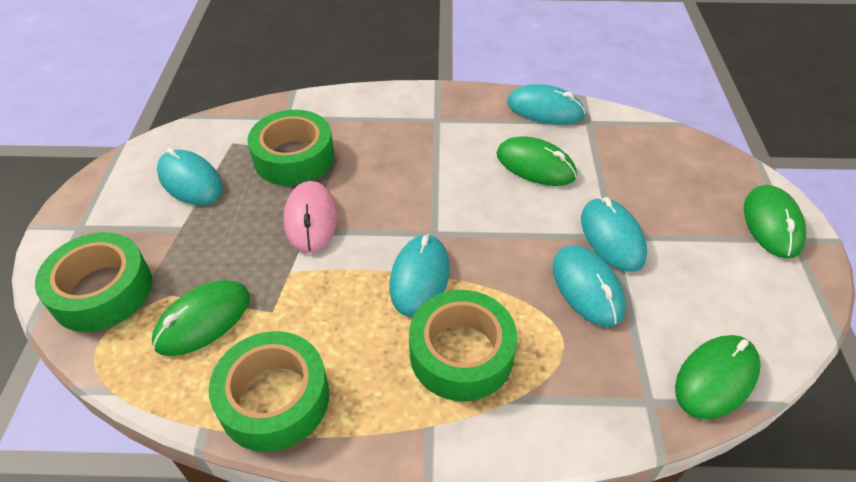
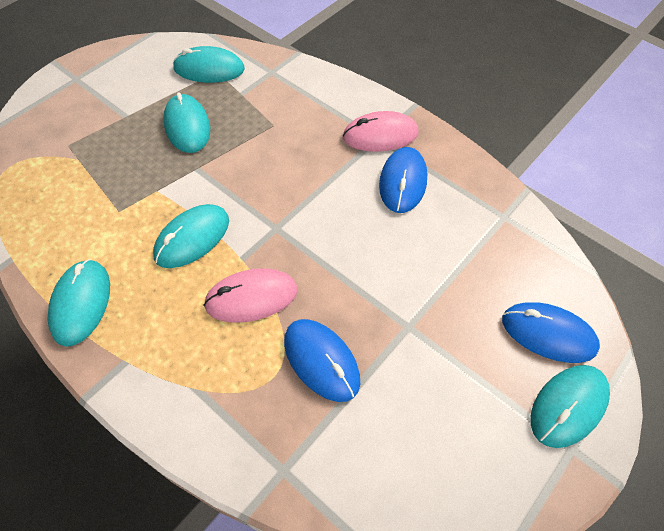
blue mouse: none = 0 -> [284,319,360,402] [379,147,427,213] [502,302,600,363] = 3
green mouse: [152,280,250,356] [496,136,577,186] [675,335,761,419] [744,185,806,258] = 4 -> none = 0
green tape: [35,232,152,332] [209,331,329,452] [247,110,334,186] [409,290,518,401] = 4 -> none = 0
pink mouse: [284,181,338,253] = 1 -> [204,268,297,323] [343,111,419,152] = 2

